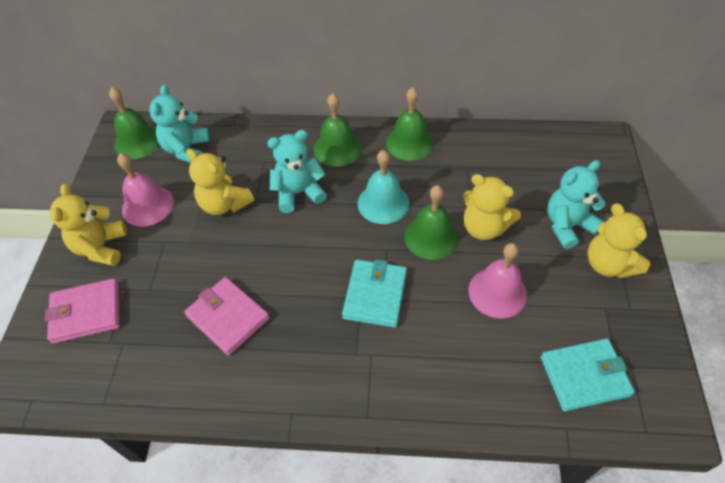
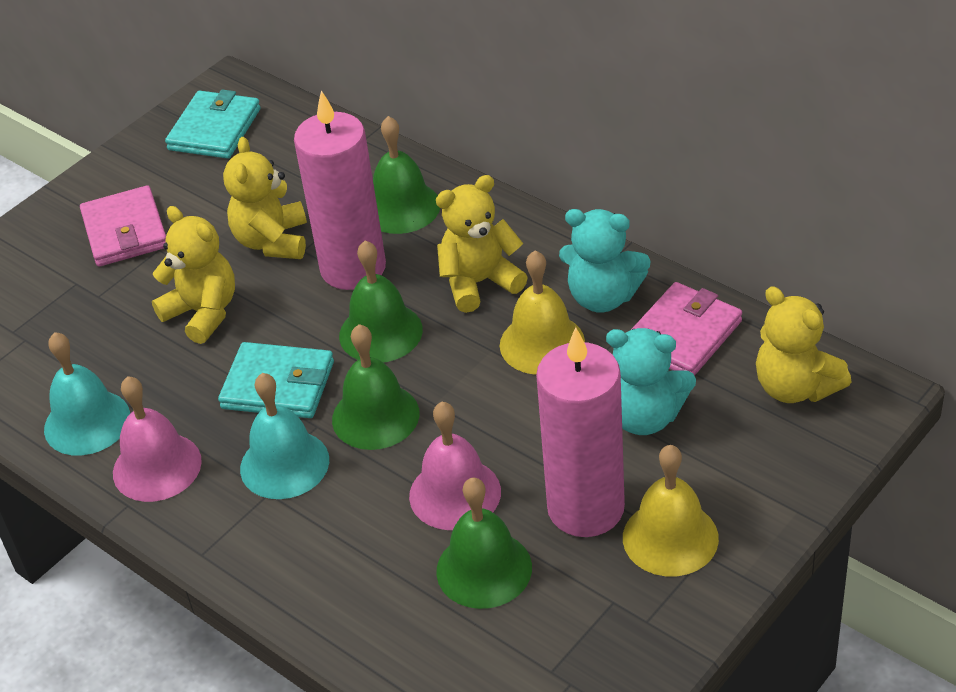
pink candle: none = 0 -> [294,91,386,290] [536,327,625,537] = 2
turquoise bell: [358,150,409,224] = 1 -> [44,332,130,456] [240,373,329,499] = 2
turquoise teddy bear: [149,85,210,163] [267,130,327,213] [547,160,606,249] = 3 -> [559,209,651,313] [606,328,696,435] = 2
yellow bell: none = 0 -> [500,251,585,375] [623,445,719,576] = 2

